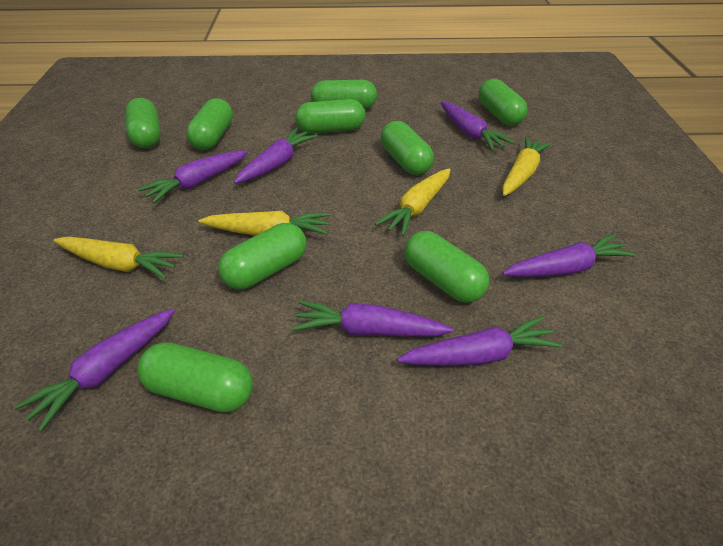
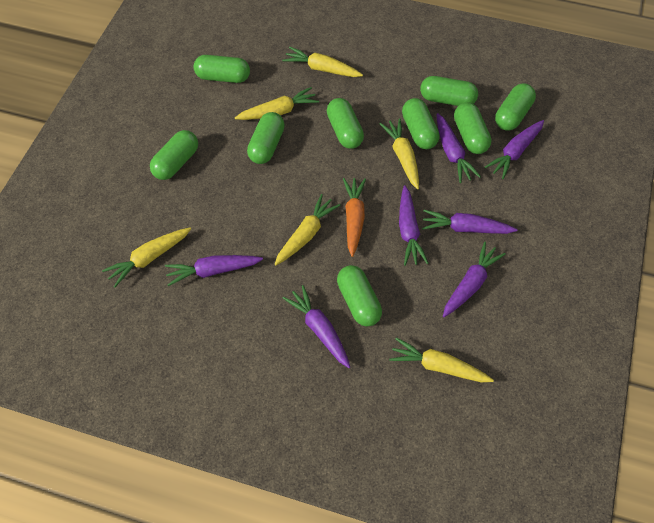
orange carrot: none = 0 -> [343,178,366,257] = 1
yellow carrot: [53,237,183,279] [199,211,330,236] [375,168,450,236] [502,136,552,196] = 4 -> [102,227,191,287] [235,87,319,120] [275,194,341,265] [282,47,363,77] [380,118,419,189] [389,338,494,382] = 6

